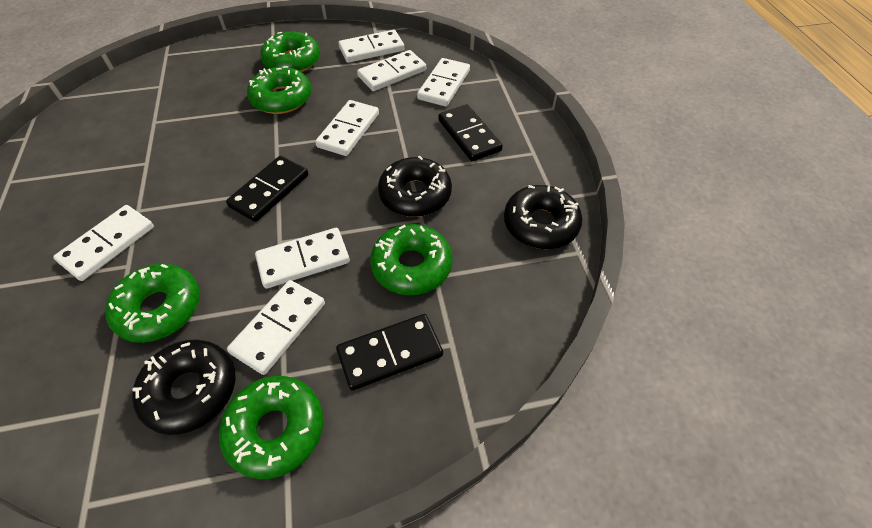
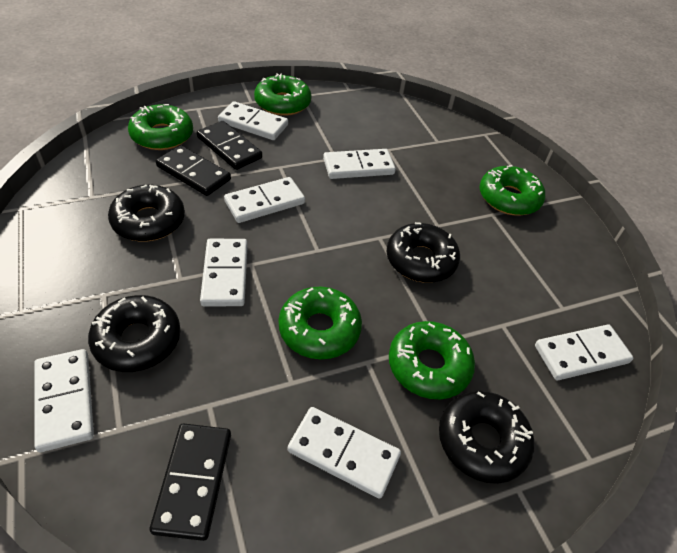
black donut: [132,340,236,435] [378,155,452,217] [504,185,582,249] = 3 -> [88,295,180,372] [108,185,185,242] [387,222,460,283] [439,391,534,484] = 4

